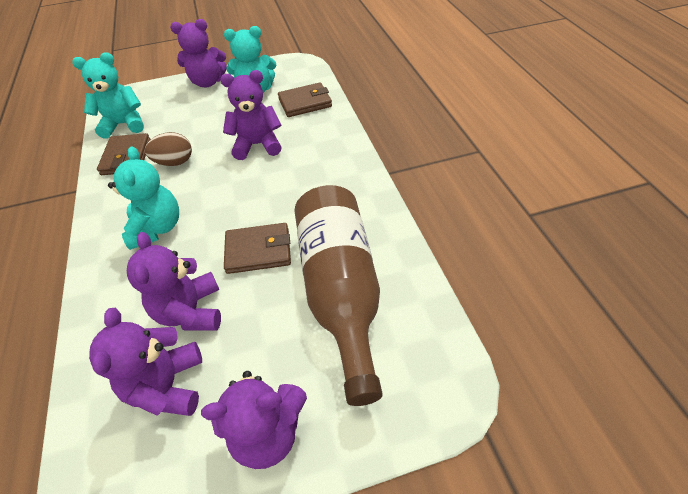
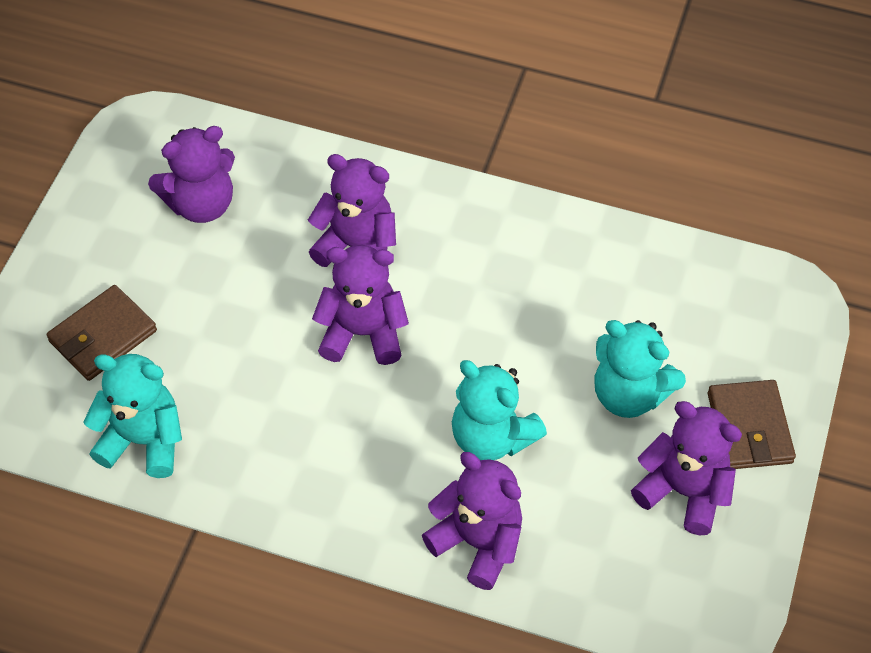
brown bottle: [294,185,383,406] = 1 -> none = 0
brown egg: [145,132,192,166] = 1 -> none = 0
brown wallet: [97,133,151,175] [224,223,291,274] [278,82,332,117] = 3 -> [47,285,157,381] [708,380,796,469] = 2

